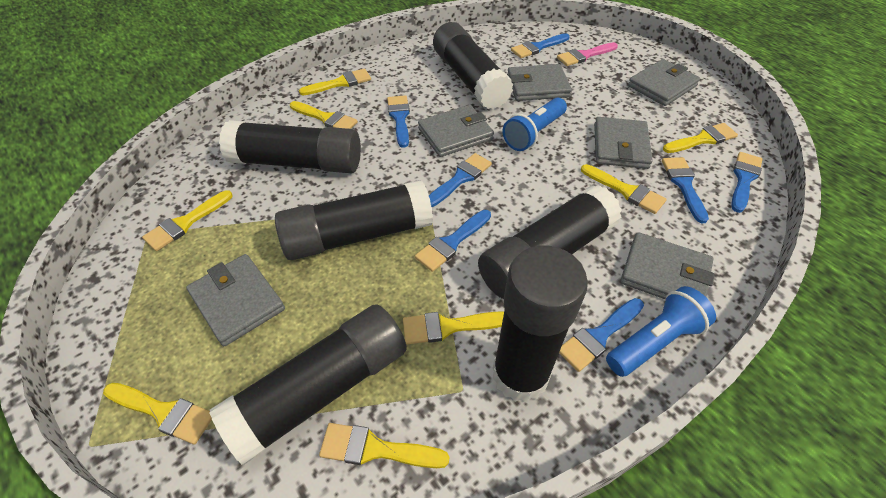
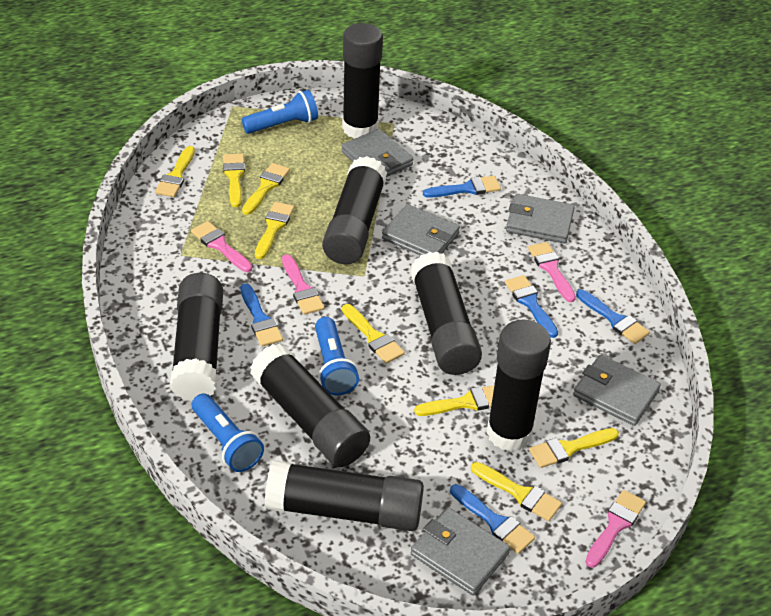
black glue stick: [210,304,407,465] [219,120,361,173] [275,180,433,260] [433,22,514,110] [478,185,622,299] [493,246,588,402] = 6 -> [170,273,223,401] [250,343,370,467] [265,461,424,531] [322,156,387,264] [342,23,383,139] [410,252,482,375] [486,320,551,451] = 7
blue brush: [387,95,410,148] [415,210,491,272] [429,153,492,207] [511,33,570,58] [559,298,644,372] [662,157,709,223] [731,152,763,213] = 7 -> [240,283,283,347] [423,176,501,198] [450,484,535,554] [505,275,558,338] [576,289,650,344] = 5
blue flashlight: [502,97,567,151] [606,286,716,377] = 2 -> [192,394,264,472] [242,90,318,134] [315,317,359,395] = 3
grey wallet: [186,254,285,346] [418,105,494,157] [507,64,572,101] [594,117,653,169] [620,232,715,299] [628,59,700,106] = 6 -> [341,129,413,177] [382,204,460,256] [411,507,510,596] [506,194,575,243] [573,355,661,426] = 5
pink brush: [557,42,618,66] = 1 -> [191,221,252,272] [282,254,325,315] [528,242,576,302] [585,490,646,568] = 4

